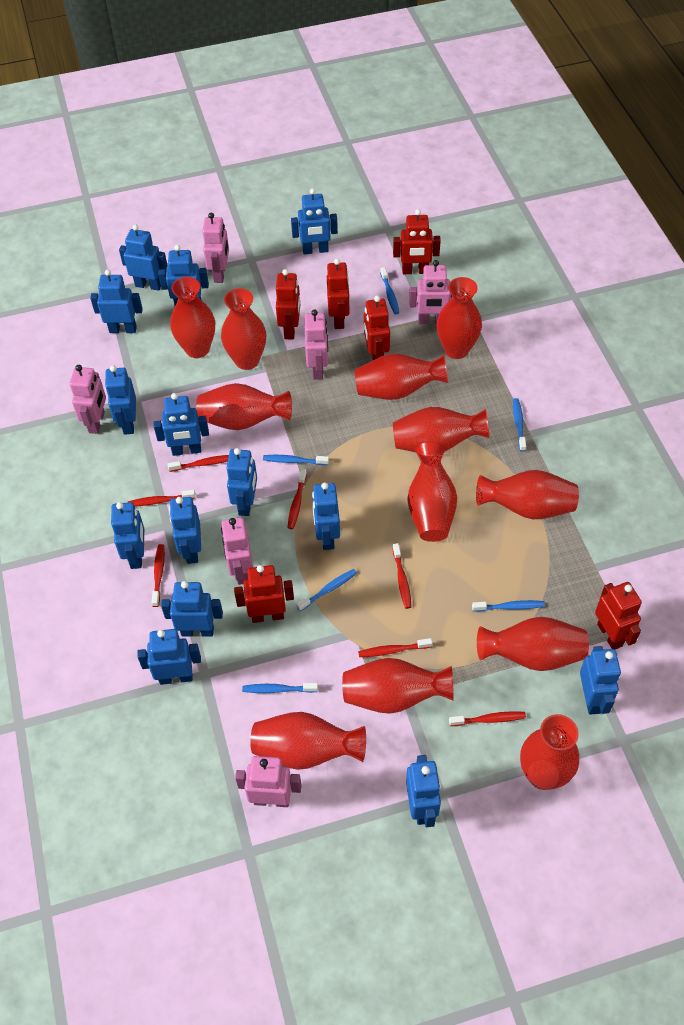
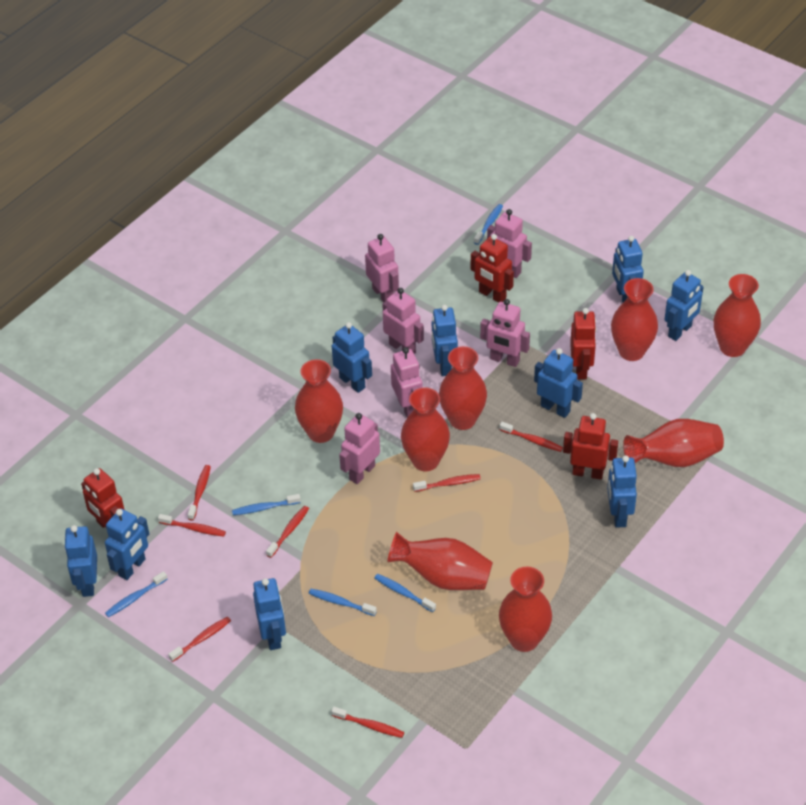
blue robot: [90,270,143,333] [105,365,136,435] [111,502,144,569] [119,225,167,291] [137,629,201,685] [153,393,209,456] [158,245,209,305] [161,581,223,636] [169,497,201,564] [227,448,257,516] [291,188,338,254] [312,482,340,550] [406,755,441,827] [580,646,621,715] = 14 -> [64,525,97,597] [105,508,149,580] [253,578,286,650] [332,322,372,393] [432,305,458,376] [534,348,583,418] [607,455,637,527] [612,236,644,302] [665,270,703,341] = 9
blue toothbrush: [242,683,318,693] [263,455,329,465] [296,569,357,611] [380,267,399,315] [472,600,545,612] [513,398,526,452] = 6 -> [105,571,167,617] [232,494,301,515] [309,589,377,616] [374,574,436,612] [474,204,503,245] = 5
red robot: [234,565,294,623] [276,269,300,339] [327,259,350,329] [364,296,390,360] [393,209,441,274] [595,582,642,649] = 6 -> [81,468,124,528] [471,234,514,303] [563,413,618,480] [570,308,597,379] = 4
red vase: [170,277,215,358] [196,383,292,430] [221,288,266,370] [250,712,366,770] [342,658,454,714] [355,354,448,400] [393,407,489,452] [407,442,457,542] [437,277,482,359] [476,470,579,519] [477,617,589,671] [520,714,579,790] = 12 -> [295,359,343,443] [387,532,493,590] [401,387,450,471] [439,346,487,430] [499,567,552,652] [611,278,658,361] [623,419,724,467] [714,274,761,357] = 8

